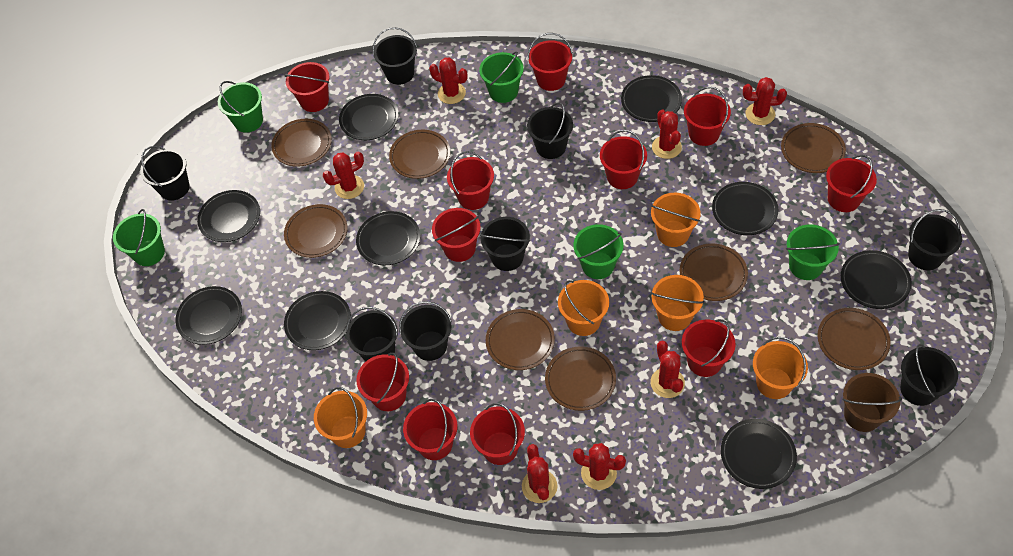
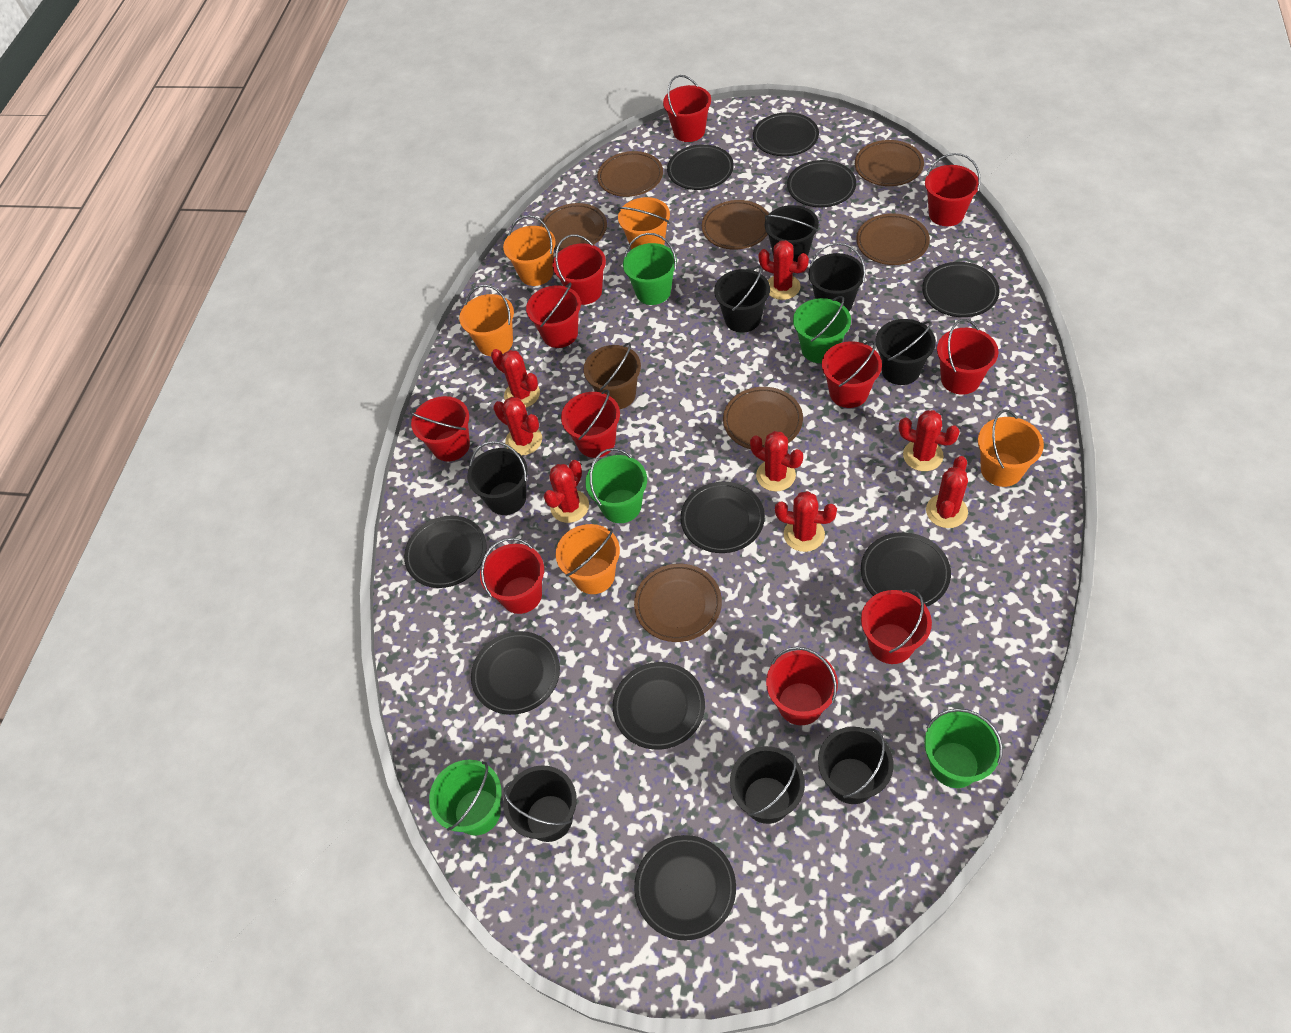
black plate: [175,286,242,345] [197,190,260,242] [284,291,351,350] [339,94,399,140] [356,211,420,265] [621,75,682,122] [712,182,778,235] [721,419,797,489] [841,250,912,309] = 9 -> [404,516,487,588] [471,631,560,715] [612,662,705,750] [634,835,736,940] [667,144,734,190] [680,482,765,553] [753,112,819,156] [787,160,856,207] [861,532,951,607] [922,262,1000,317] = 10
brown plate: [271,119,332,167] [284,204,348,258] [389,130,450,179] [486,309,555,370] [545,347,616,411] [679,243,748,301] [781,123,846,173] [818,308,891,370] = 8 -> [540,203,607,251] [597,151,663,197] [634,564,722,642] [702,200,769,249] [723,387,803,449] [855,140,924,186] [856,213,930,265] = 7
red cactus: [323,152,364,199] [429,57,468,104] [522,444,557,503] [573,443,626,490] [650,341,685,398] [652,109,682,159] [743,77,787,125] = 7 -> [491,349,540,408] [493,397,542,455] [544,460,589,523] [750,431,803,491] [758,240,809,300] [775,491,837,552] [899,410,960,471] [926,456,968,528] = 8

